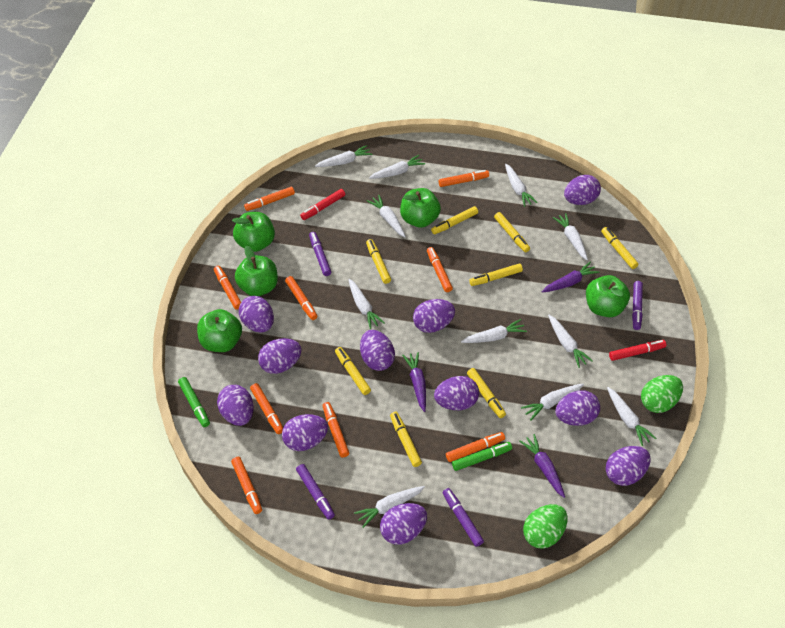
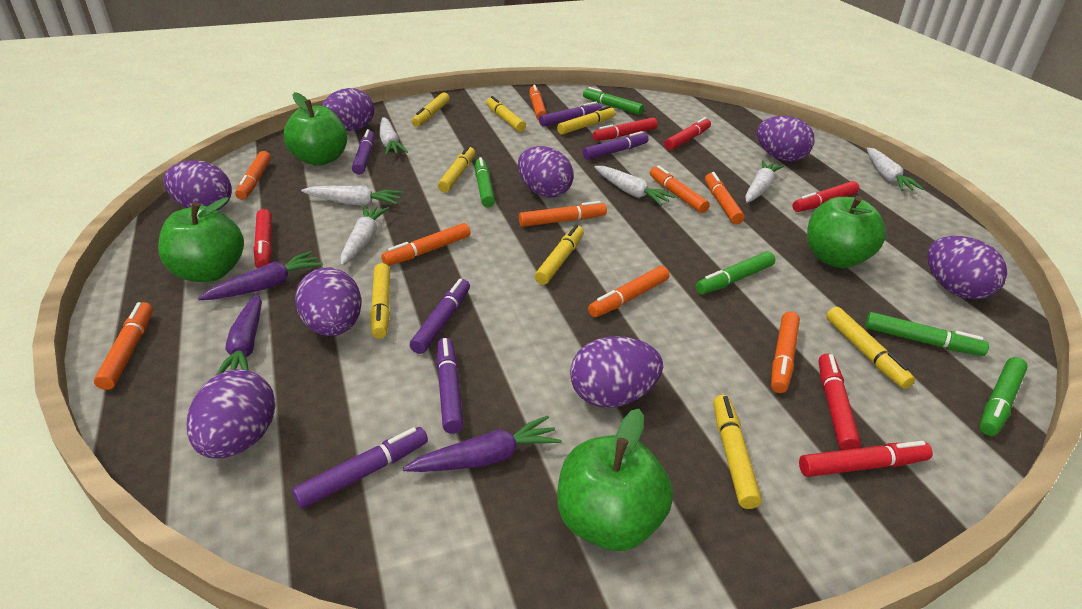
green apple: [197,309,242,352] [232,212,275,252] [235,246,278,296] [400,188,441,228] [586,275,630,317] = 5 -> [158,197,244,282] [284,92,347,166] [557,409,673,551] [807,196,886,268] = 4
green egg: [523,504,568,549] [641,375,683,413] = 2 -> none = 0
green marker: [178,377,210,427] [452,442,512,471] = 2 -> [475,157,495,207] [583,87,644,115] [696,251,775,294] [865,312,989,356] [980,357,1028,436] = 5
purple egg: [217,385,254,426] [239,296,274,333] [258,338,301,374] [282,414,328,451] [360,330,395,371] [380,503,427,545] [413,299,455,333] [434,376,479,410] [555,390,600,426] [564,175,601,205] [606,446,651,486] = 11 -> [163,160,232,210] [186,369,276,458] [295,267,362,336] [322,88,374,131] [518,146,574,198] [570,336,663,408] [757,116,814,162] [927,236,1007,300] = 8
purple marker: [296,464,335,520] [309,232,331,276] [443,488,484,547] [632,281,643,330] = 4 -> [292,427,428,509] [352,129,375,175] [410,279,470,354] [437,338,464,434] [539,102,602,127] [583,131,649,160] = 6
red marker: [300,189,345,220] [609,340,666,361] = 2 -> [254,209,272,268] [593,118,657,141] [664,117,711,150] [792,181,859,212] [799,441,933,477] [819,353,861,450] = 6
white carrot: [315,145,372,167] [348,279,385,329] [354,486,425,528] [367,195,406,237] [369,155,425,179] [461,319,527,343] [505,164,538,207] [521,384,584,421] [548,315,592,368] [553,213,588,260] [607,387,656,446] = 11 -> [301,186,403,206] [340,205,389,266] [379,117,408,156] [594,166,676,206] [745,160,784,203] [866,147,924,191] = 6

